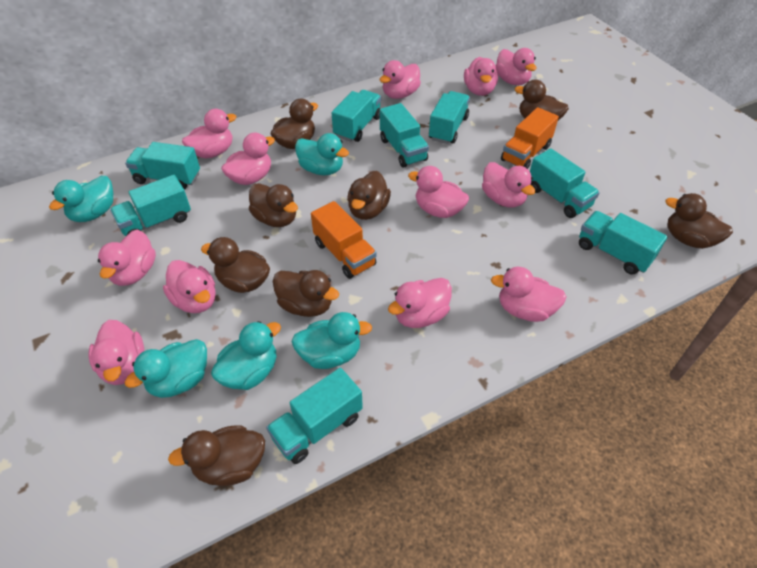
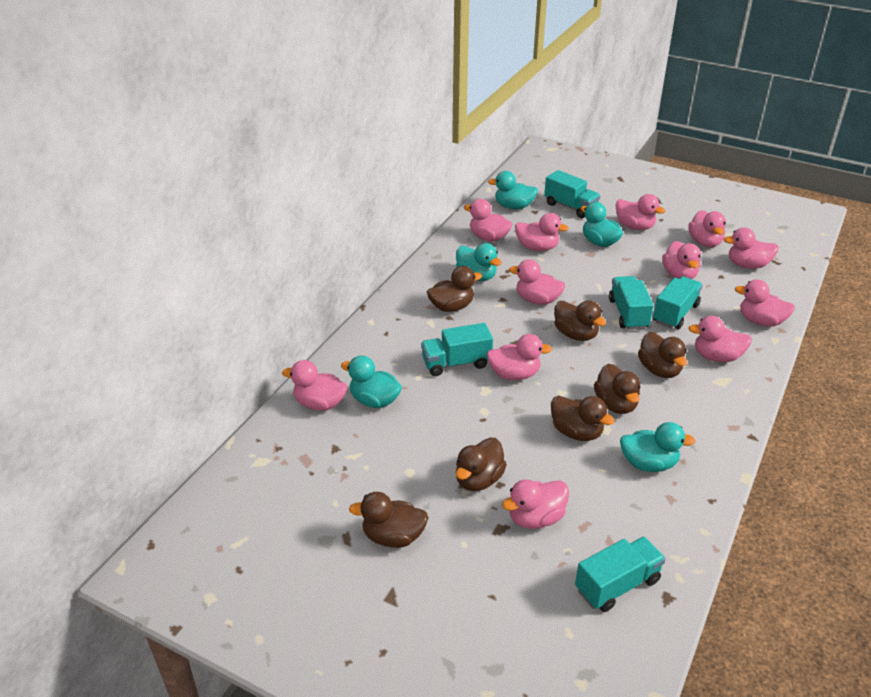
brown duck: [168,425,265,486] [201,237,270,293] [249,183,298,227] [270,99,318,149] [273,270,339,317] [347,171,391,220] [515,79,569,120] [665,193,733,249] = 8 -> [349,492,429,548] [427,266,482,312] [456,438,507,491] [551,396,615,441] [554,300,606,341] [594,364,640,414] [638,332,687,378] = 7
orange truck: [311,201,376,279] [501,107,559,169] = 2 -> none = 0
turquoise truck: [110,175,191,236] [125,142,200,190] [266,368,363,464] [332,90,381,142] [380,103,429,168] [429,91,470,144] [530,148,600,218] [579,211,668,275] = 8 -> [421,323,493,376] [544,170,600,218] [575,537,666,612] [609,276,654,330] [653,276,703,329] = 5

